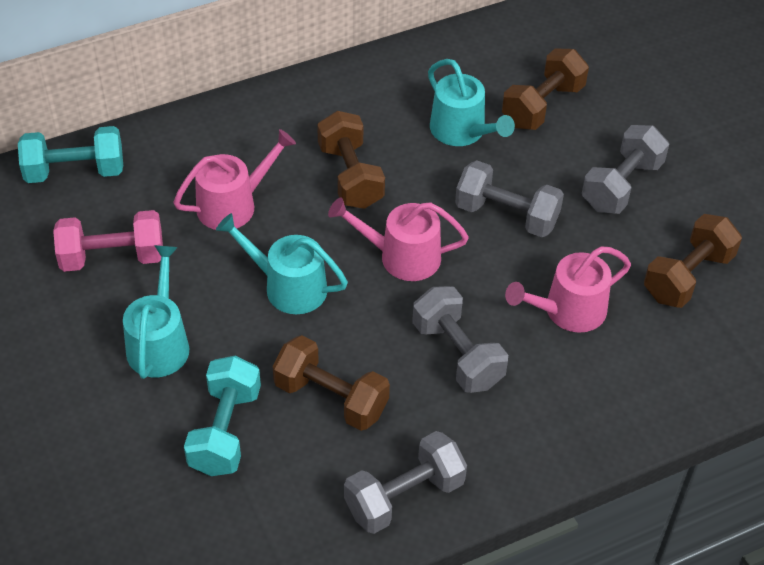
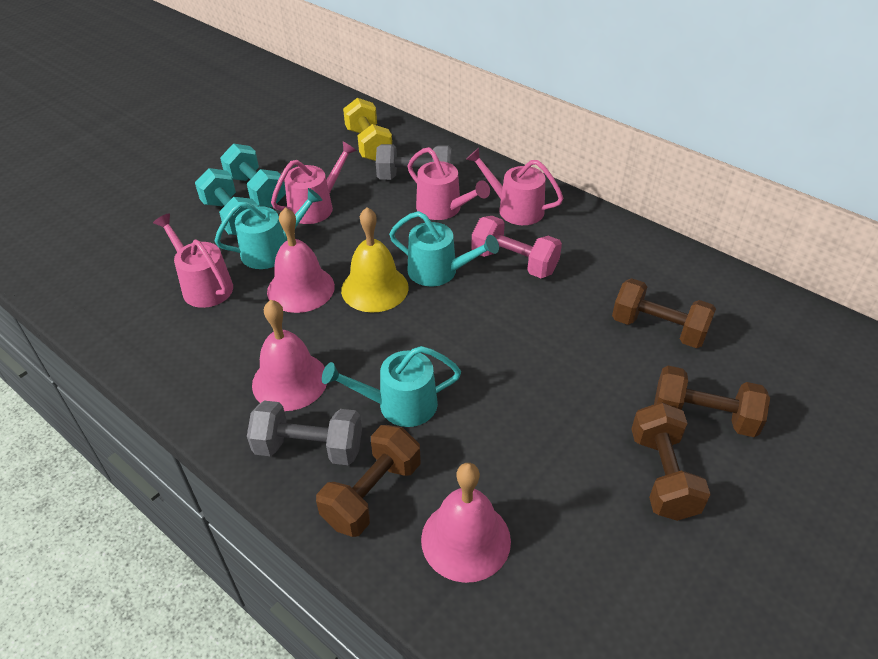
grey dumbbell: [344,431,467,534] [412,286,508,393] [455,160,564,237] [582,125,669,214] = 4 -> [247,401,362,465] [376,144,452,180] = 2
pink bell: none = 0 -> [252,300,327,411] [267,208,335,313] [421,463,511,583] = 3
pink watering can: [173,129,296,230] [328,197,469,281] [505,246,631,333] = 3 -> [153,213,233,308] [271,141,357,224] [408,147,490,220] [466,148,563,225] = 4
yellow bell: none = 0 -> [341,207,409,313] = 1
yellow dumbbell: none = 0 -> [343,98,392,161] = 1

